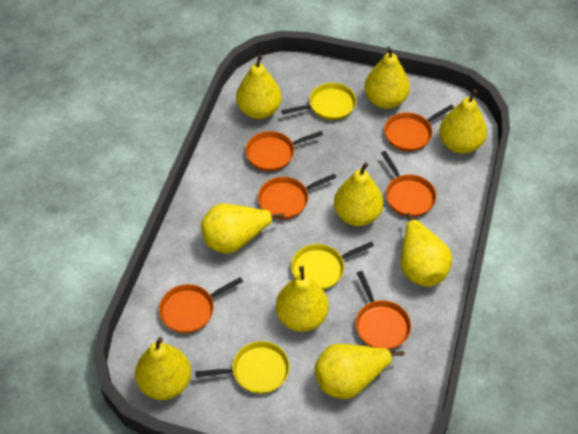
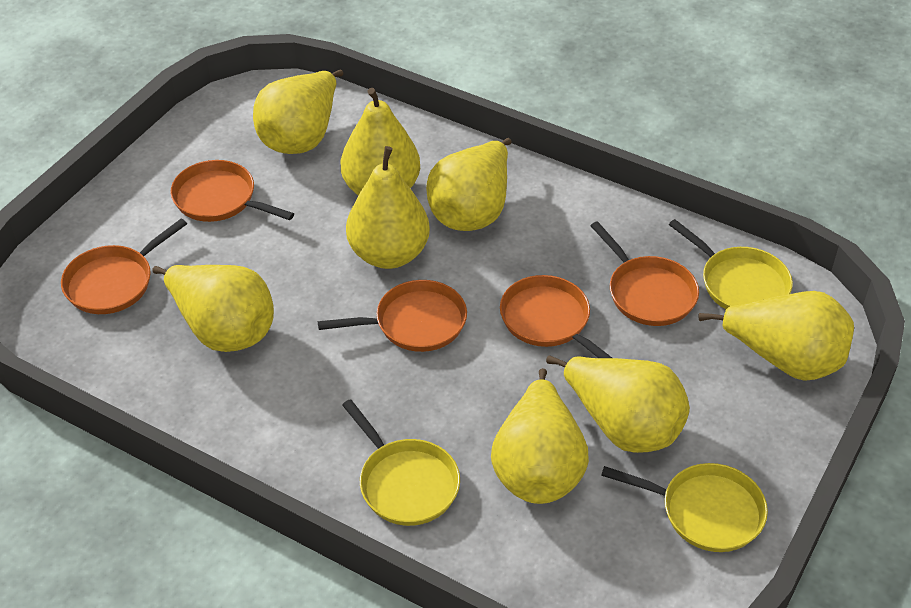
orange pan: [159,277,243,333] [245,131,323,171] [258,174,337,219] [356,271,411,350] [381,151,437,217] [384,105,454,151] = 6 -> [61,218,187,314] [171,160,294,222] [318,280,467,352] [500,275,612,358] [590,221,699,326] = 5
yellow pear: [135,337,191,400] [201,204,284,254] [236,55,282,119] [276,266,329,332] [315,344,404,399] [334,162,383,226] [364,47,410,109] [401,213,452,287] [439,89,487,154] = 9 -> [152,265,274,352] [253,70,343,154] [341,88,420,196] [346,146,430,269] [426,138,512,231] [491,368,589,504] [546,356,690,453] [698,291,854,381] = 8

